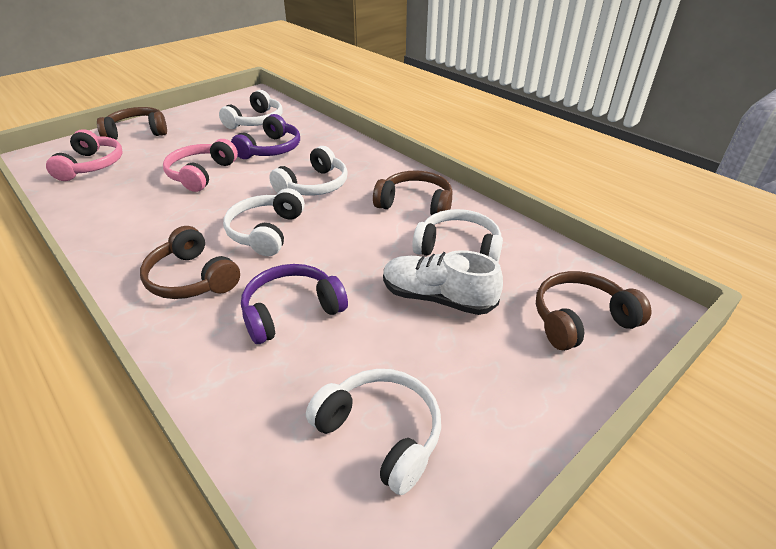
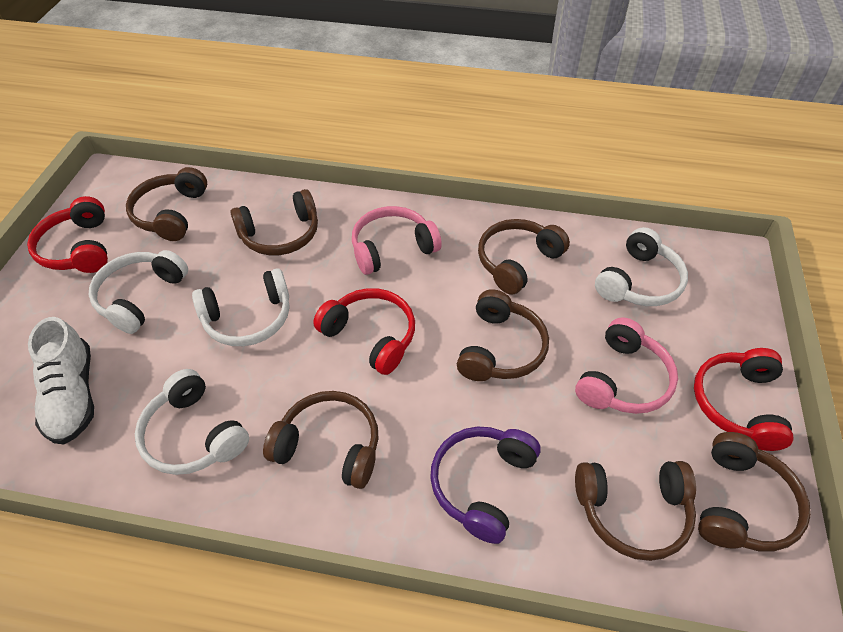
brown headphones: [97,107,167,140] [140,226,240,299] [373,170,453,215] [536,271,652,351] = 4 -> [126,167,207,241] [230,189,318,255] [263,391,379,489] [457,289,549,381] [478,219,570,295] [575,461,696,561] [698,432,811,552] = 7
purple headphones: [231,114,300,159] [241,264,348,344] = 2 -> [430,426,541,544] = 1
red headphones: none = 0 -> [27,196,108,273] [313,288,415,375] [694,348,793,451] = 3
white headphones: [219,90,282,129] [223,188,305,256] [269,146,348,196] [306,369,441,495] [412,209,503,263] = 5 -> [89,250,188,334] [135,369,249,475] [192,268,289,346] [595,227,688,306] = 4

